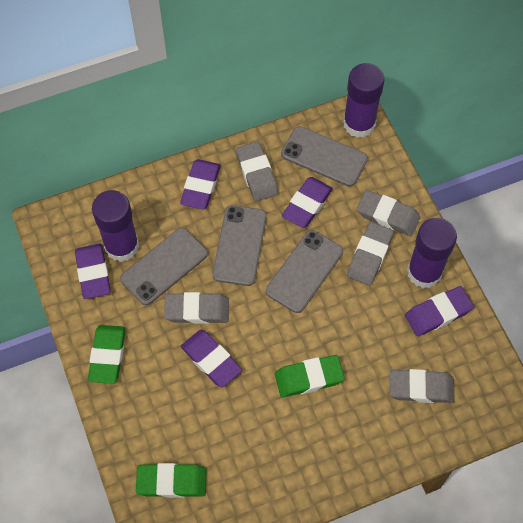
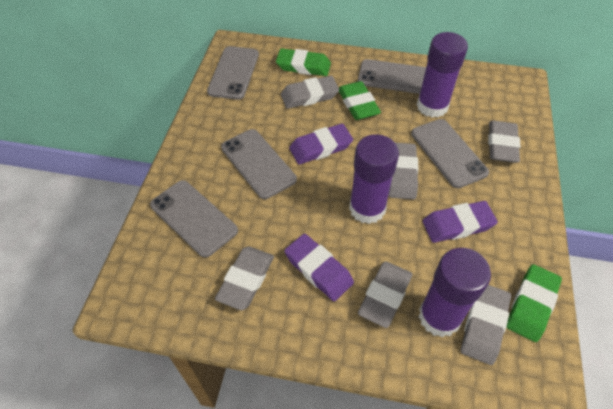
grey eraser: [164,292,229,324] [236,142,278,201] [347,222,394,286] [357,190,420,236] [390,369,455,403] = 5 -> [215,246,274,310] [281,76,339,109] [358,261,413,328] [389,143,418,199] [461,285,511,365] [488,121,521,163] = 6
grey phone: [120,228,208,305] [212,205,267,286] [266,230,343,313] [281,126,368,187] = 4 -> [150,180,238,258] [207,46,259,100] [221,129,297,199] [358,59,426,94] [411,119,489,188] = 5
purple eraser: [75,244,111,299] [180,159,220,210] [181,330,242,387] [282,177,333,228] [405,286,474,337] = 5 -> [284,234,354,301] [289,124,353,164] [422,201,498,243] = 3

